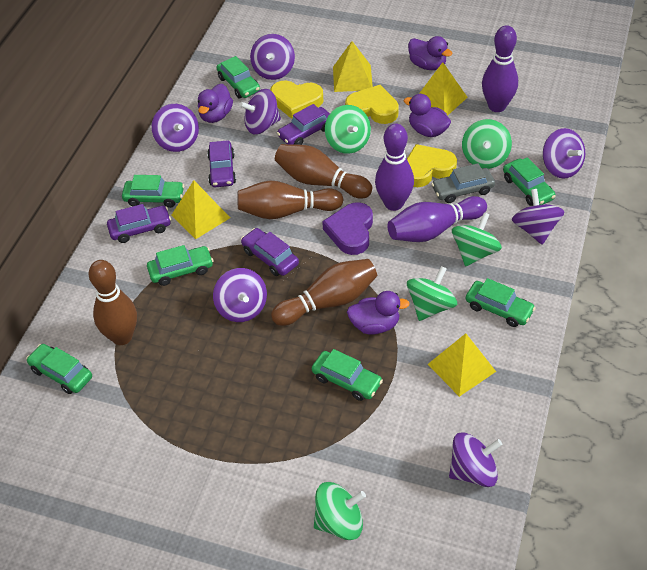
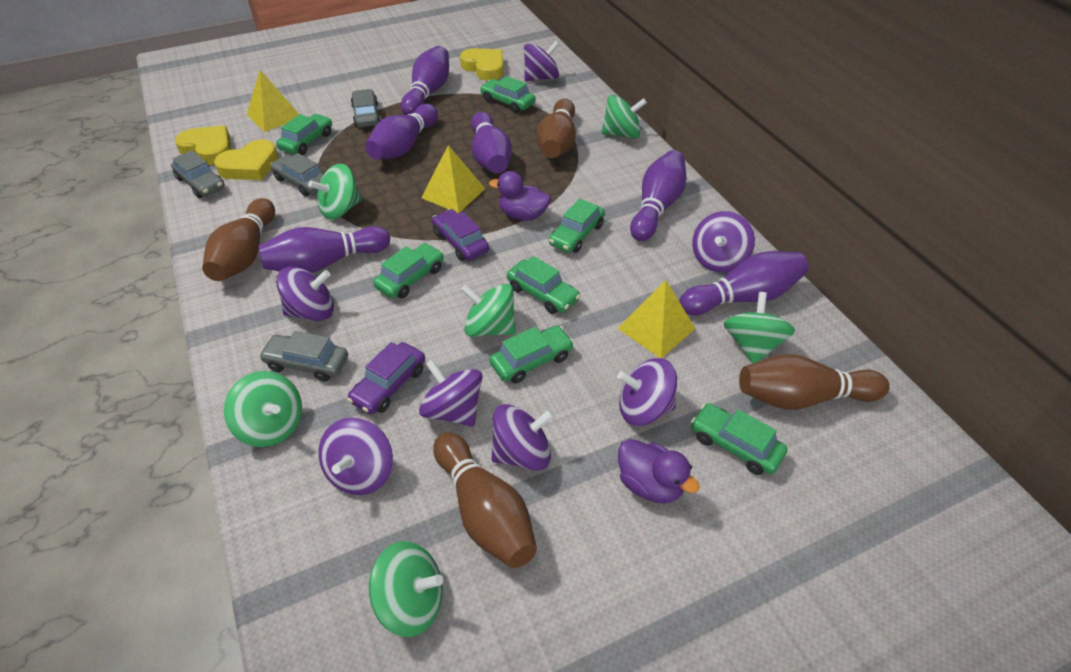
green spinning top: [314,482,366,540] [325,105,371,154] [407,266,457,321] [452,212,502,266] [462,119,512,169] = 5 -> [224,371,302,447] [308,164,362,219] [369,541,443,637] [461,284,516,337] [601,95,647,139] [724,292,795,364] = 6
grey car: [431,163,495,203] = 1 -> [171,150,225,198] [259,331,348,382] [270,153,324,197] [351,89,381,128] = 4
purple bowling pin: [375,124,414,211] [387,196,487,242] [482,25,518,112] = 3 -> [258,226,390,273] [365,104,438,159] [401,46,449,115] [471,112,512,173] [630,150,686,241] [679,251,808,315] = 6
purple car: [107,204,171,243] [207,140,236,187] [241,228,299,276] [277,104,330,145] = 4 -> [347,342,425,414] [432,209,489,261] = 2
purple duck: [198,84,233,123] [347,291,410,335] [404,94,451,137] [408,36,452,70] = 4 -> [489,171,551,221] [618,439,700,504] = 2
purple heart: [322,202,373,255] = 1 -> none = 0
yellow pyramid: [171,180,230,239] [333,41,373,92] [419,62,468,116] [428,333,496,397] = 4 -> [247,70,299,132] [421,145,485,213] [617,280,696,358] = 3

